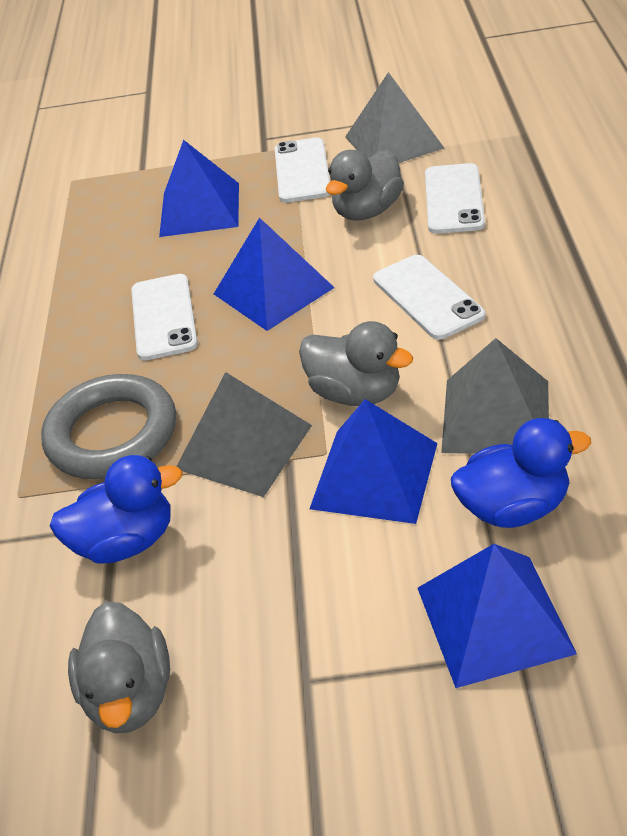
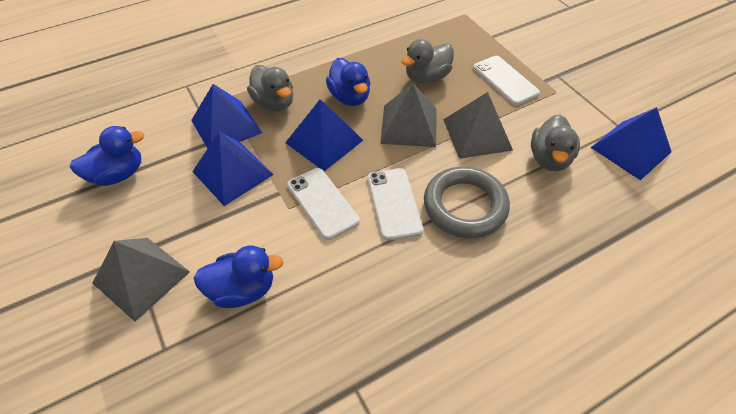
blue duck: [50,455,183,563] [451,418,591,528] = 2 -> [70,126,144,186] [194,245,283,308] [326,58,370,106] = 3
white phone: [131,274,198,360] [275,137,330,203] [373,255,485,340] [425,163,485,234] = 4 -> [287,168,360,240] [368,168,423,241] [473,56,540,105] = 3

